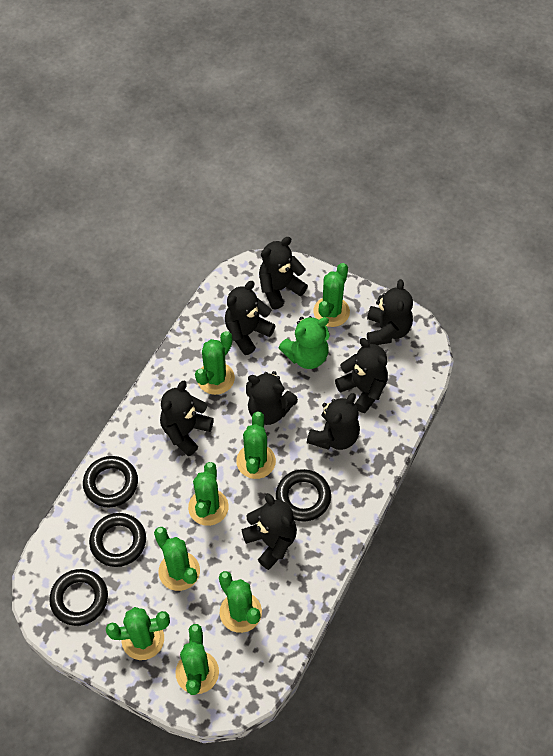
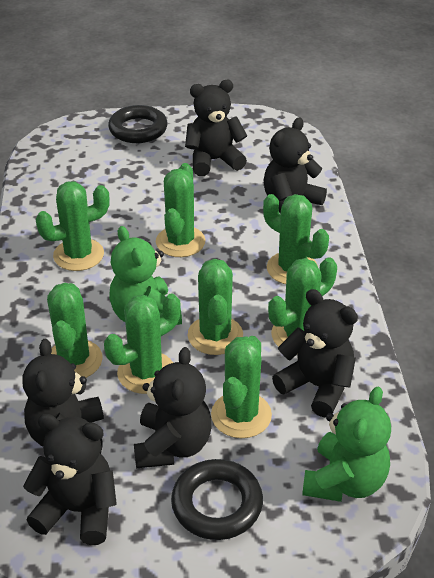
black ring: [49,569,108,626] [83,456,138,507] [89,513,146,567] [276,469,331,521] = 4 -> [108,105,168,143] [171,459,263,540] = 2
black teddy bear: [160,381,214,456] [225,281,275,355] [241,493,297,570] [246,371,298,425] [259,237,308,310] [307,393,360,450] [335,338,388,413] [367,279,413,345] = 8 -> [22,339,104,454] [23,414,117,545] [134,347,212,468] [185,80,247,176] [264,117,327,213] [272,289,358,418] = 6
green teddy bear: [279,316,330,369] = 1 -> [109,226,182,325] [302,386,391,502] = 2

